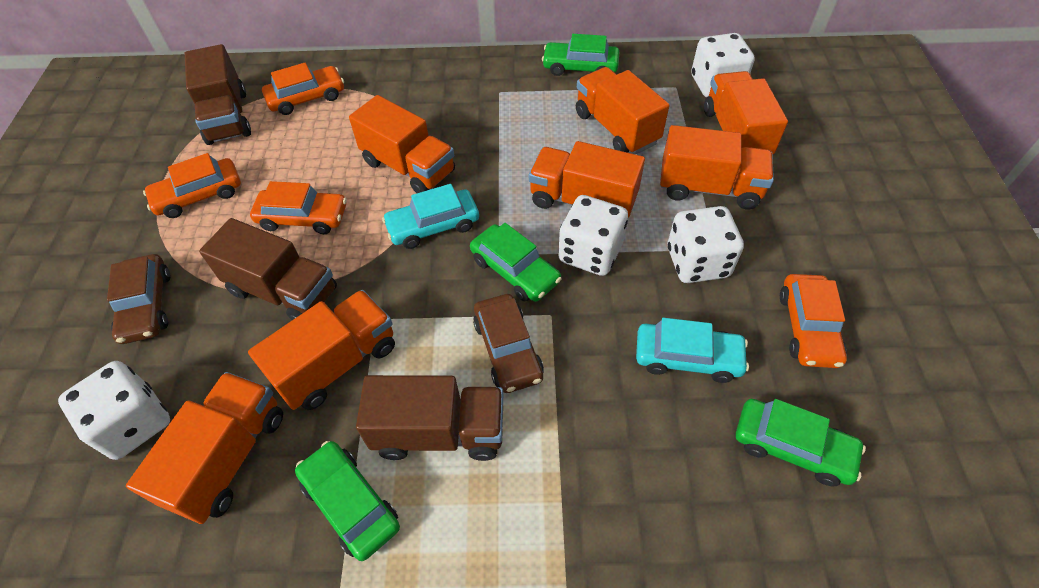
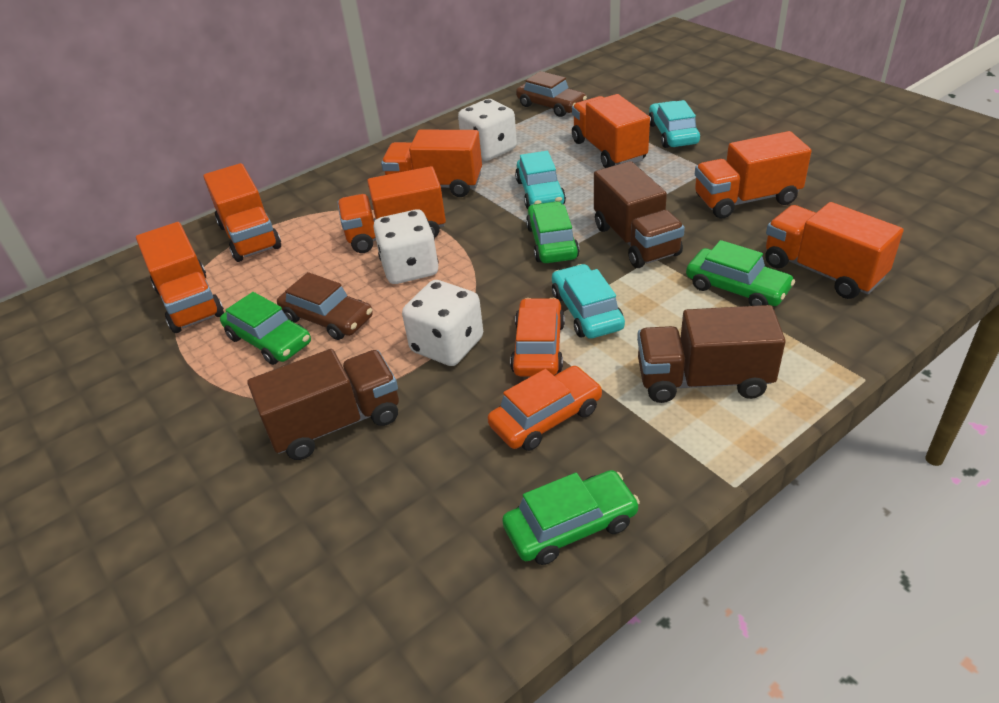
orange car: [143,153,241,218] [250,181,347,234] [262,63,344,115] [780,274,847,368] = 4 -> [487,366,603,451] [510,298,565,377] = 2
turquoise car: [382,184,479,249] [636,318,749,383] = 2 -> [515,151,566,209] [552,264,625,339] [649,100,700,148] = 3
white dice: [58,361,170,460] [558,195,628,276] [668,206,744,283] [691,33,755,97] = 4 -> [373,209,439,284] [402,280,483,366] [458,99,517,161] = 3

